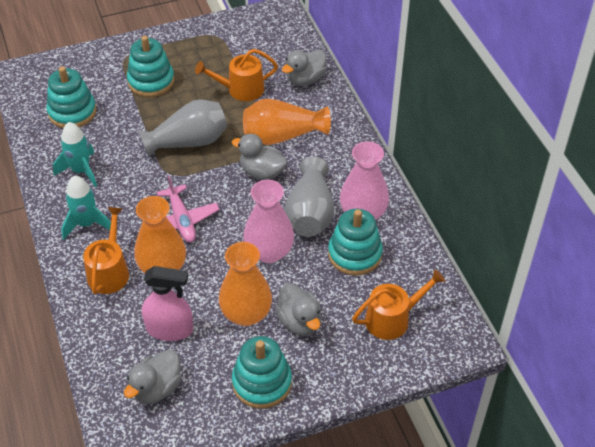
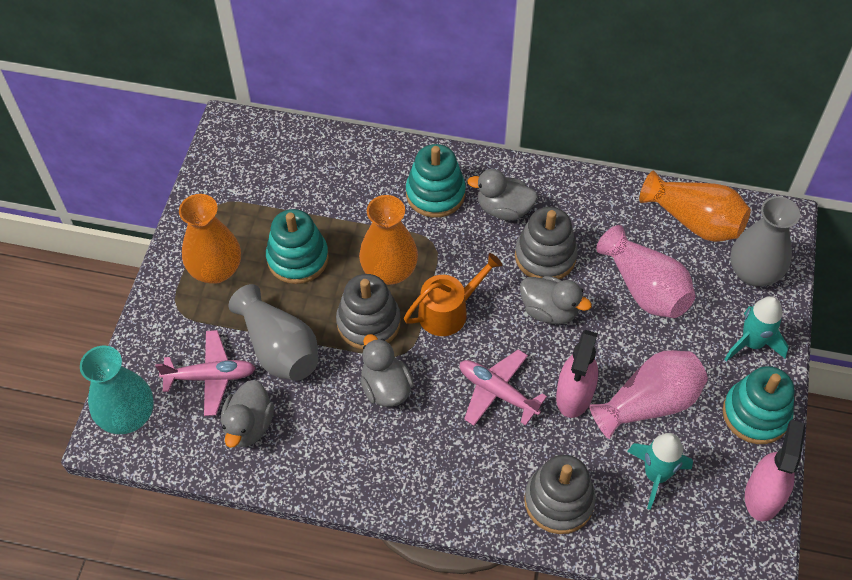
grey stacking toy: none = 0 -> [336,274,401,350] [515,207,578,279] [524,455,596,534] = 3
orange watering can: [83,207,129,294] [195,49,278,101] [352,269,445,340] = 3 -> [404,253,503,336] = 1
pink plane: [157,175,219,243] = 1 -> [155,330,256,416] [460,349,547,426] = 2
pink spray bottle: [142,266,193,341] = 1 -> [556,330,598,418] [745,420,806,522] = 2
turquoise stacking toy: [46,66,97,128] [127,36,175,97] [232,336,292,409] [328,209,383,276] = 4 -> [266,209,329,284] [406,144,466,218] [723,366,795,444] = 3
turquoise vase: none = 0 -> [80,346,154,434] = 1

